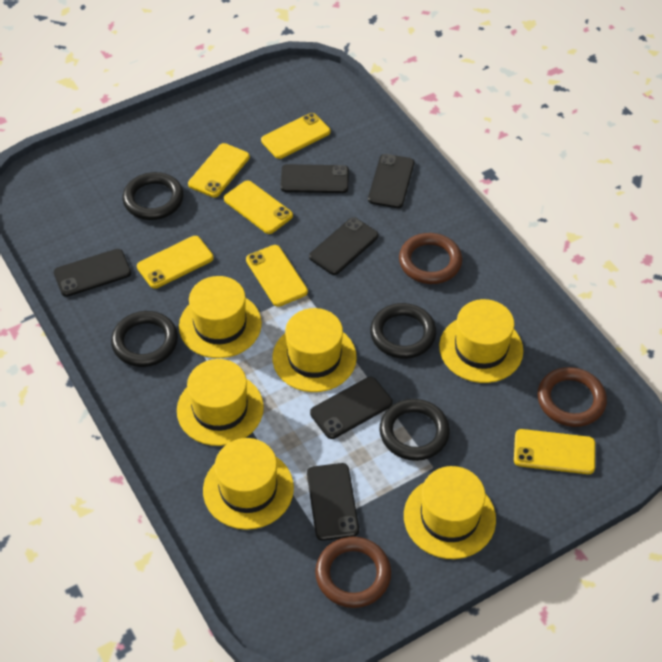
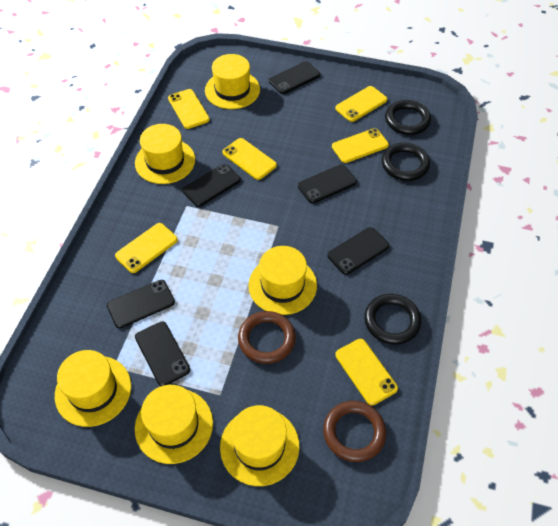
black ring: [111,311,178,367] [123,172,184,220] [370,303,437,359] [380,399,450,461] = 4 -> [364,294,421,345] [382,143,430,181] [385,100,431,135] = 3
brown ring: [315,537,391,608] [399,233,462,284] [537,367,607,427] = 3 -> [238,311,296,364] [323,401,386,462] = 2

